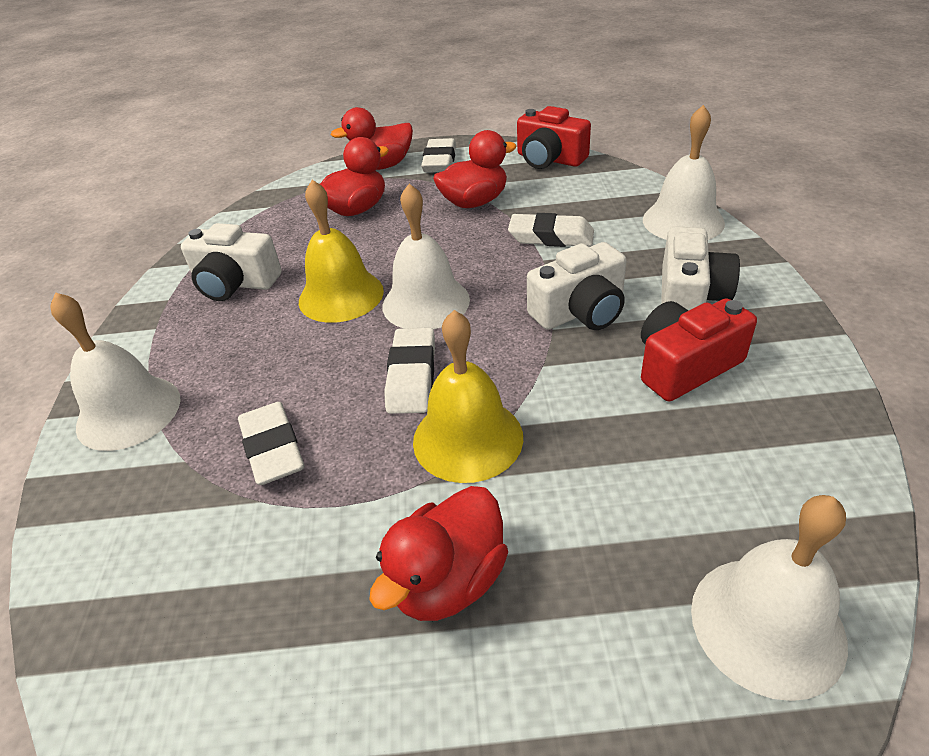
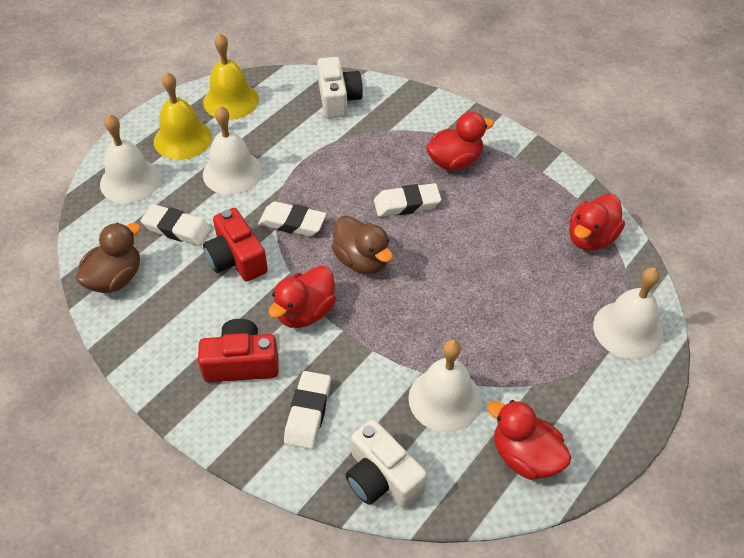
brown duck: none = 0 -> [75,223,141,293] [332,216,393,274] = 2
white camera: [181,223,282,301] [527,242,627,330] [661,226,740,311] = 3 -> [317,57,363,118] [346,419,427,508] = 2

